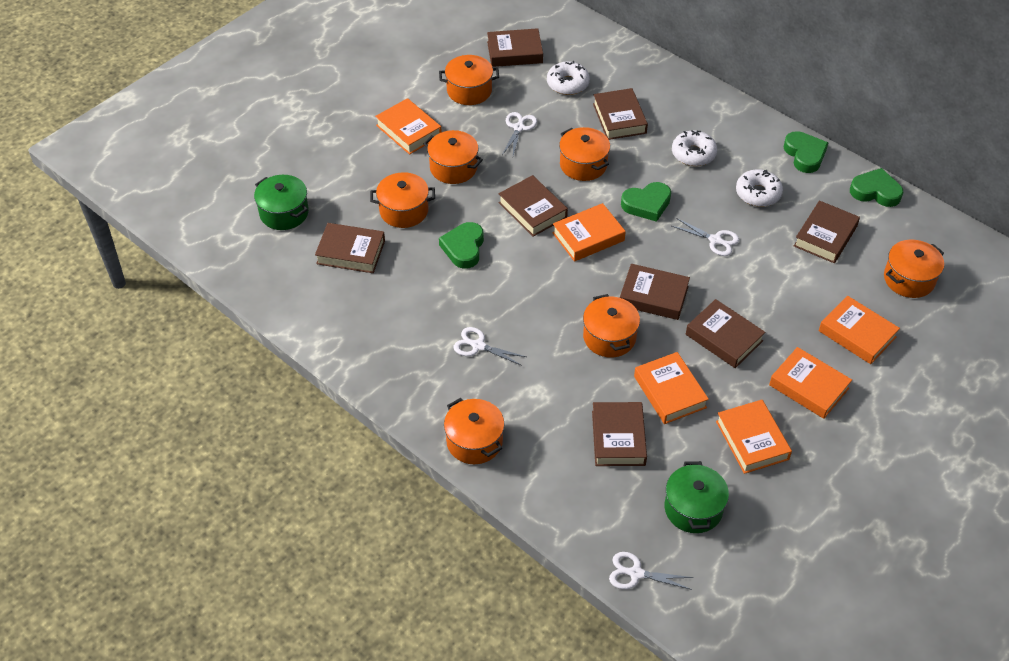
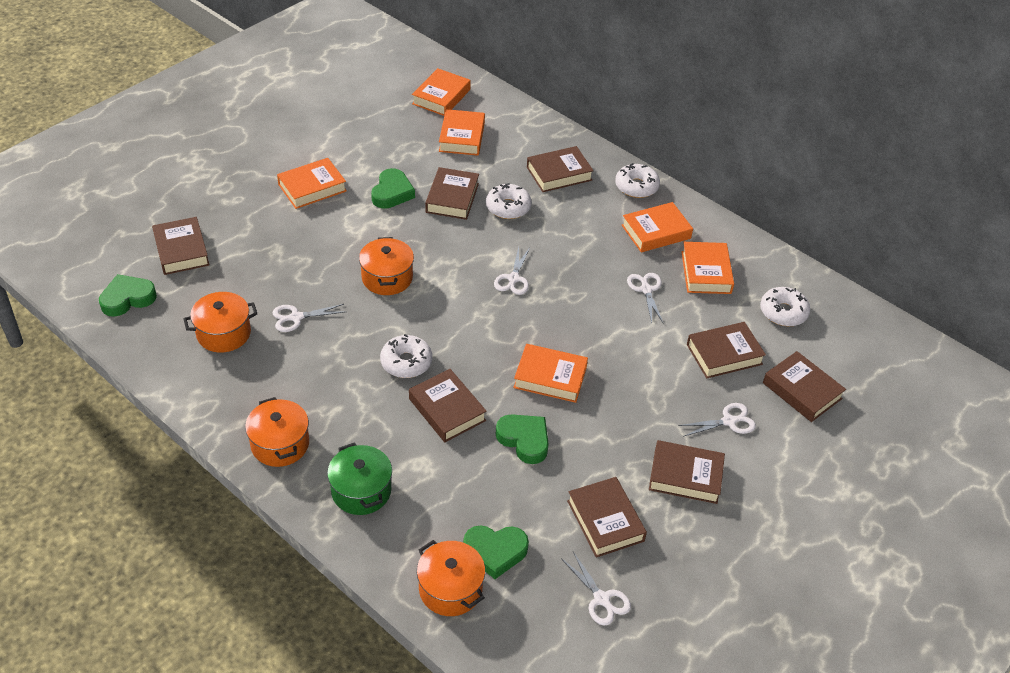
green pot: [254,175,309,230] [665,461,729,533] = 2 -> [327,442,392,515] = 1
orange pot: [370,172,435,228] [423,130,483,184] [439,55,499,105] [444,398,505,464] [559,127,610,181] [583,294,640,358] [884,239,944,298] = 7 -> [183,292,257,353] [245,397,309,467] [359,237,414,295] [417,540,485,616] = 4
white donut: [547,61,590,95] [672,130,717,166] [736,169,783,207] = 3 -> [380,334,432,378] [486,183,531,219] [615,163,660,198] [760,287,810,326] = 4
white scissors: [453,327,526,366] [502,112,537,155] [609,552,694,590] [672,218,739,256] = 4 -> [272,304,344,332] [494,247,530,295] [561,552,631,626] [627,273,663,323] [678,403,756,437] = 5

